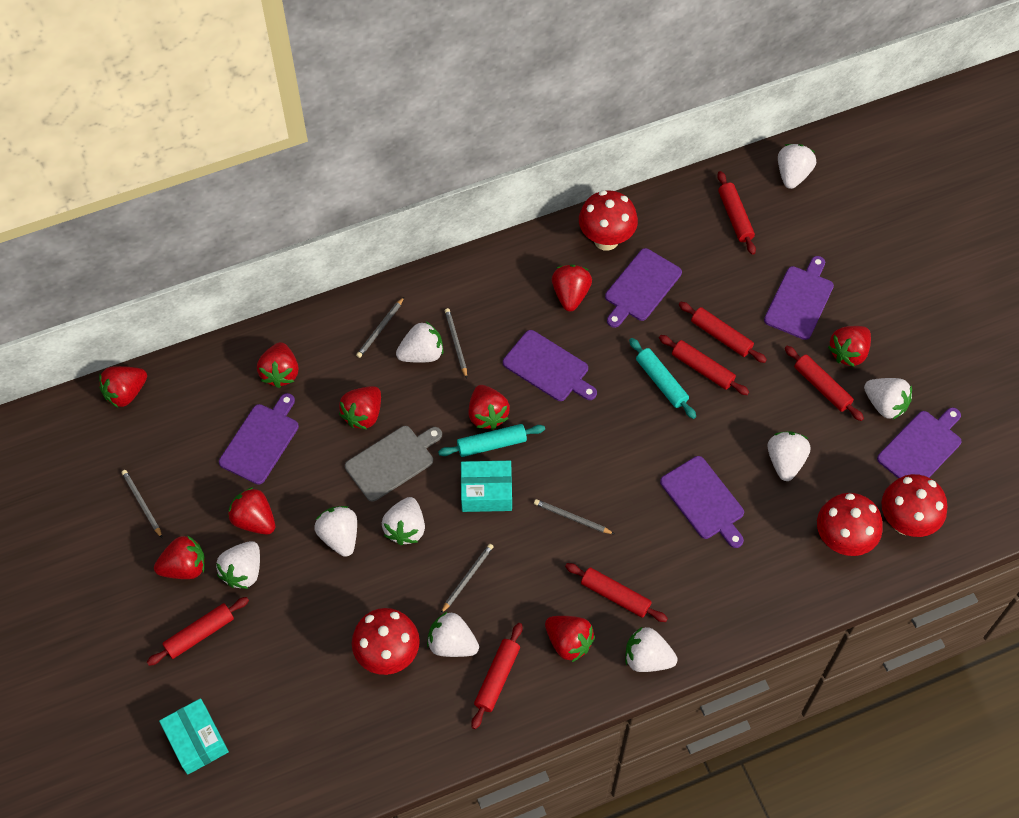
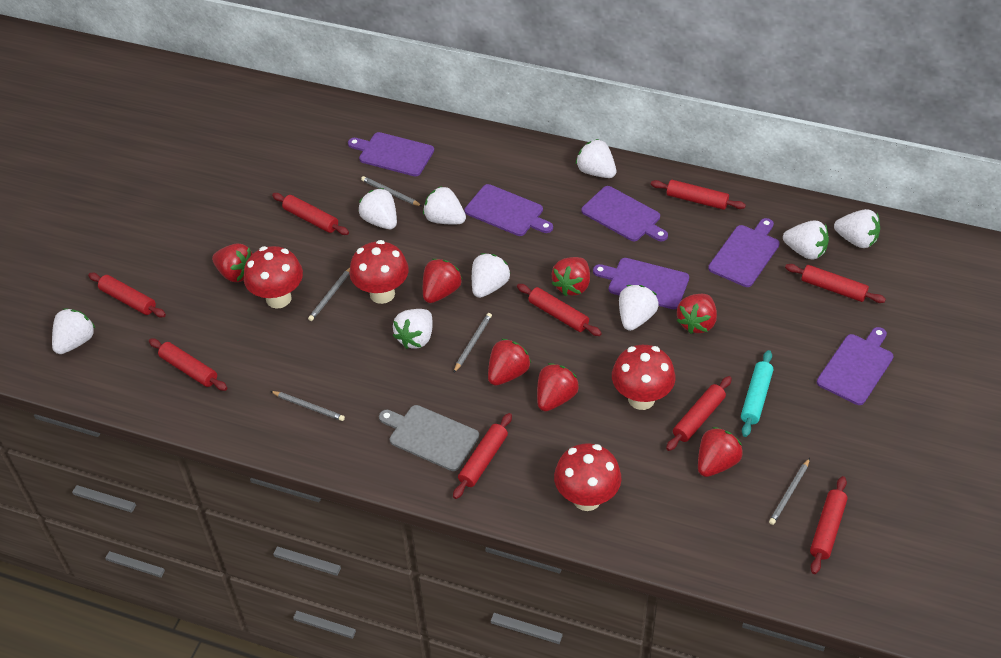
red rolling pin: [147,597,249,666] [471,623,523,729] [565,563,668,622] [659,335,749,395] [679,302,767,363] [717,171,756,255] [785,346,864,421] = 7 -> [88,273,166,317] [149,338,227,391] [272,193,349,235] [453,413,512,499] [517,284,602,336] [651,180,746,210] [666,376,732,451] [785,264,886,303] [810,476,848,574] = 9
red strawberry: [99,366,147,408] [154,535,205,579] [228,487,275,535] [257,342,299,388] [339,386,381,430] [468,385,510,430] [545,616,595,662] [552,264,592,311] [828,326,871,367] = 9 -> [212,243,253,282] [423,259,463,303] [488,339,531,386] [537,363,579,412] [552,257,590,296] [677,294,717,334] [698,427,743,477] = 7
turquoise box: [159,698,229,775] [461,461,512,512] = 2 -> none = 0
turquoise rolling pin: [438,424,545,457] [629,338,696,419] = 2 -> [741,350,773,437] = 1

